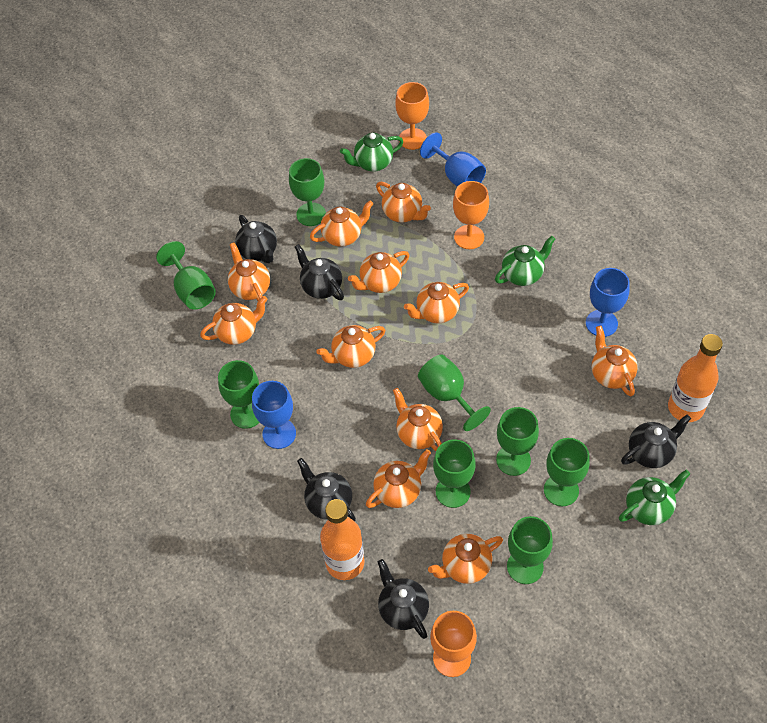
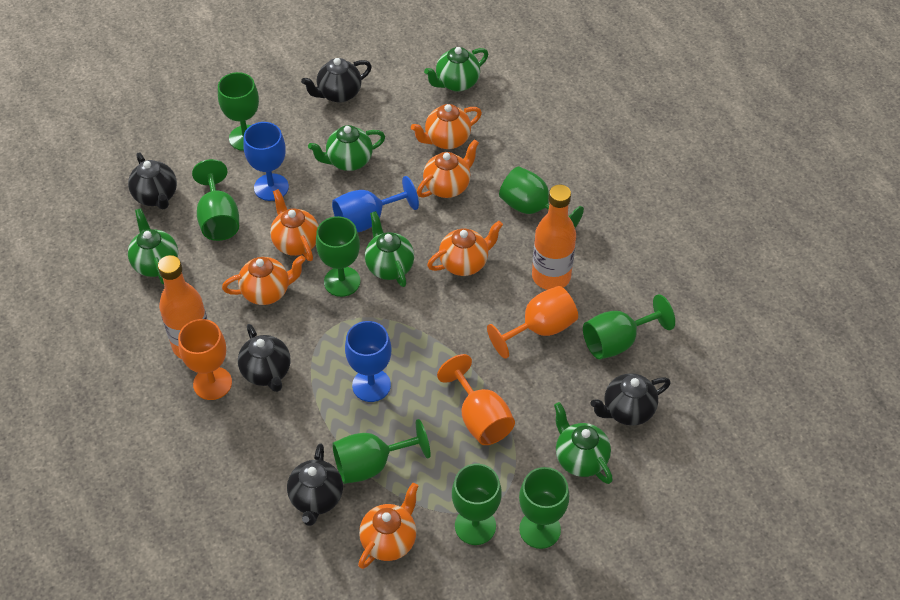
green teapot: [340,133,404,172] [495,236,555,286] [619,470,690,525] = 3 -> [128,208,178,284] [308,125,385,171] [365,211,414,287] [424,47,488,92] [554,402,613,484] = 5
orange teapot: [200,296,267,345] [228,242,270,301] [310,201,373,247] [317,325,385,368] [348,251,409,293] [366,449,431,508] [376,182,431,223] [393,388,443,451] [404,282,469,323] [428,534,503,584] [591,326,638,396] = 11 -> [222,255,306,305] [270,189,319,261] [358,483,418,569] [411,104,482,149] [417,139,479,198] [427,221,503,276] = 6

